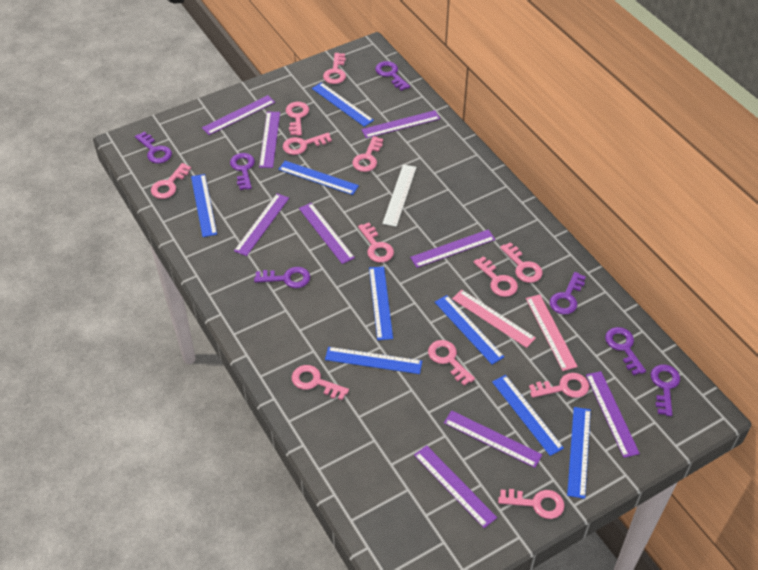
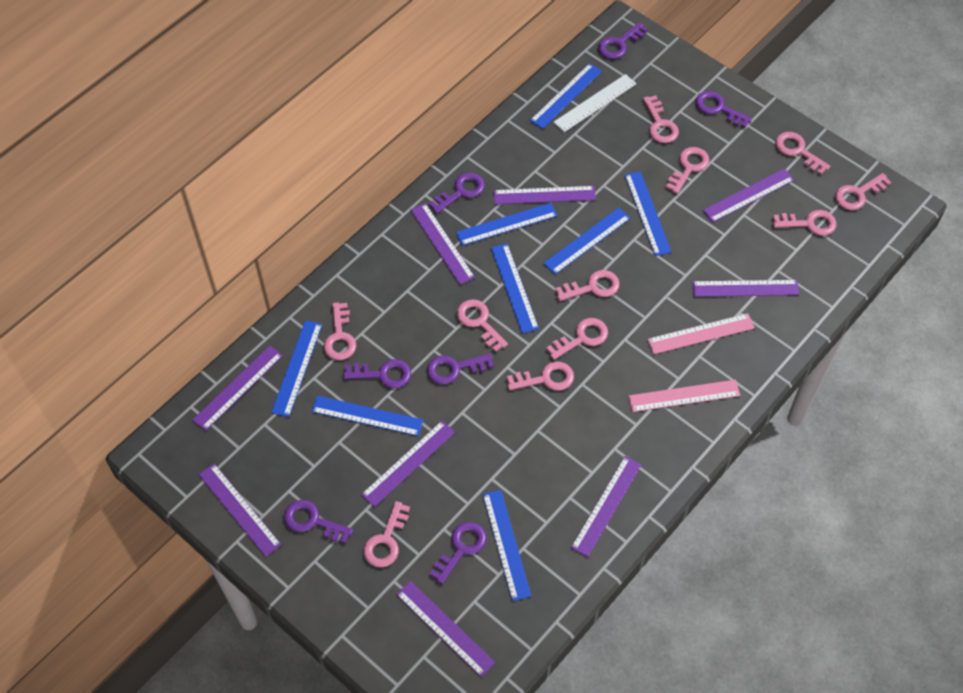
pink key: [151,163,191,199] [283,133,332,155] [286,102,309,136] [292,365,349,400] [323,53,346,84] [352,136,383,172] [358,223,394,263] [428,340,475,386] [473,256,518,297] [498,489,565,519] [500,242,542,283] [529,373,589,398] = 12 -> [324,302,356,360] [364,501,410,568] [457,299,508,352] [507,361,574,391] [546,318,608,360] [555,270,620,301] [643,95,679,143] [666,147,709,194] [773,210,837,236] [775,132,830,175] [835,173,892,210] = 11

